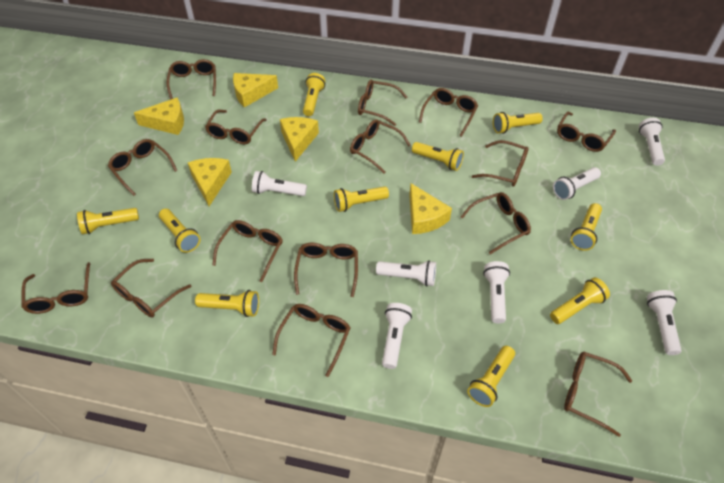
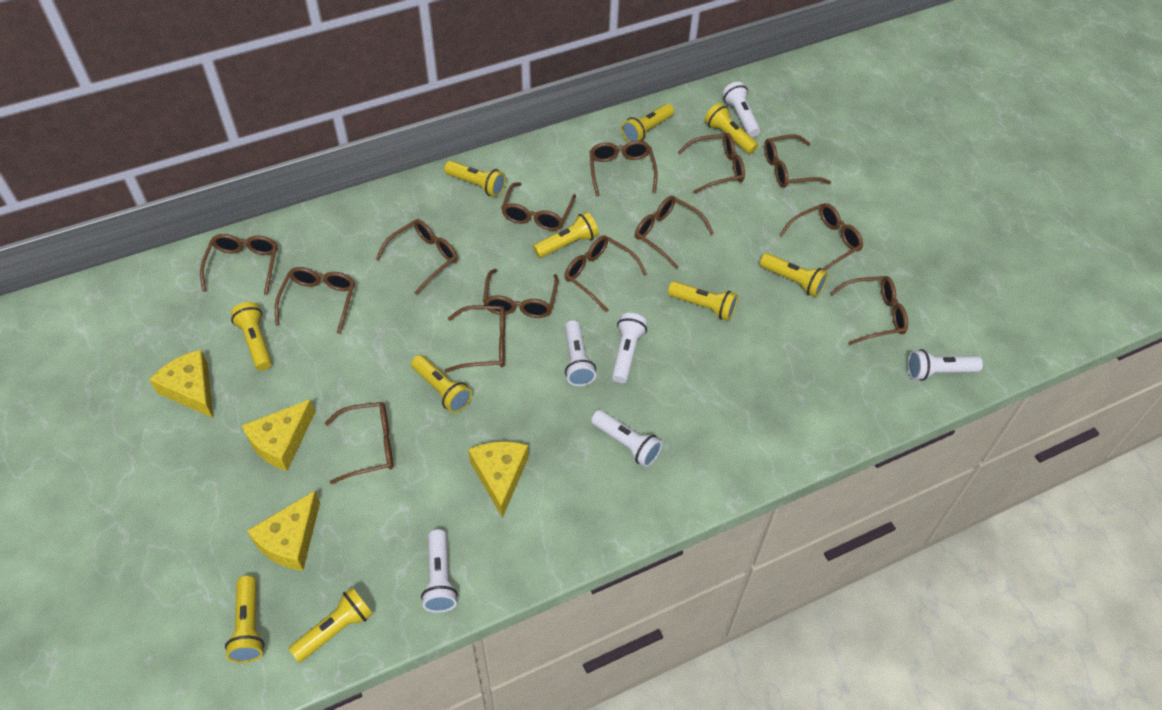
brown glasses: [22,262,91,314] [108,139,177,196] [111,259,192,318] [167,59,216,100] [205,110,267,144] [212,220,283,282] [272,304,350,377] [294,243,358,297] [350,119,411,173] [358,80,407,126] [419,88,478,137] [461,192,531,254] [472,140,529,187] [557,112,616,152] [564,351,632,437] = 15 -> [200,234,277,295] [275,267,355,334] [325,402,393,484] [376,219,458,295] [445,305,505,372] [483,269,559,318] [501,182,576,231] [564,235,647,312] [589,140,658,197] [635,196,714,269] [678,133,745,194] [764,134,831,188] [779,203,863,271] [829,276,908,345] = 14
white flashlight: [252,171,307,196] [376,260,436,286] [382,303,412,369] [483,261,510,323] [553,167,601,200] [639,118,665,166] [647,290,682,355] = 7 -> [421,529,458,613] [565,320,596,386] [591,410,663,467] [612,313,648,383] [722,82,760,137] [907,349,983,381] = 6
yellow cheese: [134,98,184,135] [188,158,232,206] [233,73,278,108] [280,117,319,162] [409,183,452,234] = 5 -> [149,350,213,418] [241,399,315,471] [247,491,320,571] [468,441,529,518] = 4

